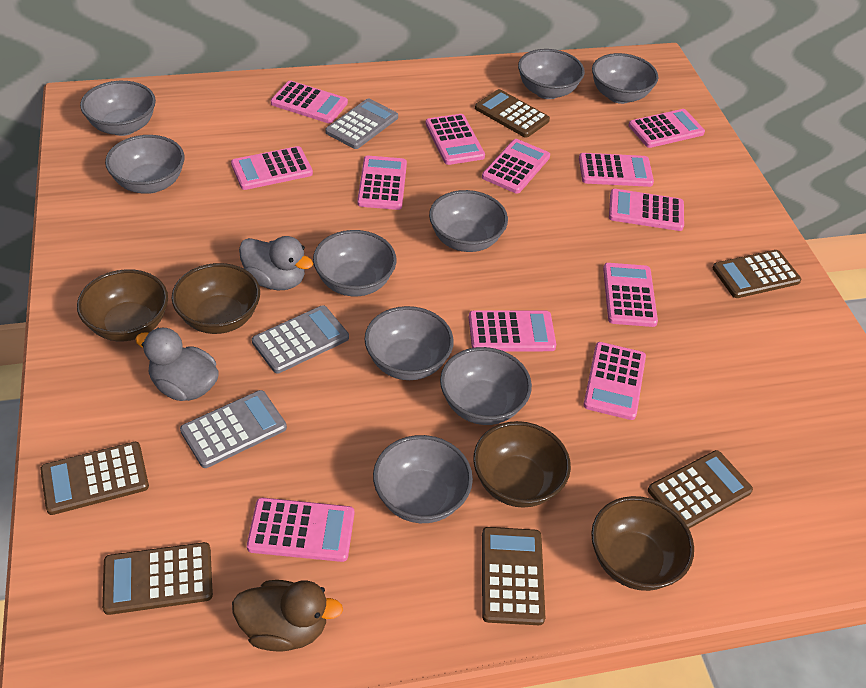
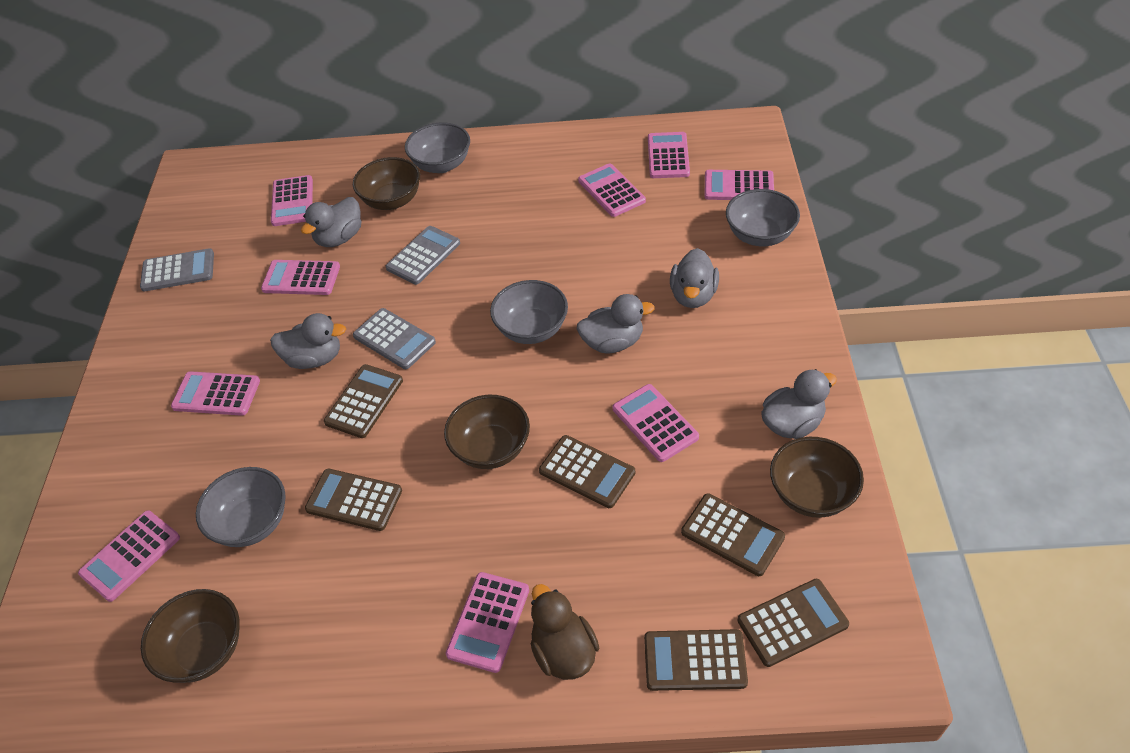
grey bowl: [80,81,156,136] [105,135,185,194] [313,230,396,296] [364,306,454,380] [373,435,473,523] [429,190,508,252] [440,347,532,425] [518,49,585,99] [592,53,658,104] = 9 -> [196,467,286,547] [405,122,470,173] [490,280,568,344] [726,189,800,246] = 4
grey duck: [135,328,219,401] [239,236,313,290] = 2 -> [270,313,346,369] [301,197,361,247] [577,294,655,354] [670,248,719,308] [761,369,837,439] = 5
pink calculator: [231,146,313,190] [247,498,354,562] [271,81,348,123] [357,156,407,210] [425,114,485,165] [469,310,556,351] [482,139,550,194] [579,153,654,187] [583,342,646,420] [603,263,658,327] [609,189,684,231] [628,109,705,148] = 12 -> [78,510,180,602] [171,371,260,416] [261,260,340,295] [271,175,313,226] [446,572,529,673] [578,163,646,217] [613,384,699,462] [648,132,690,178] [704,170,774,200] = 9

